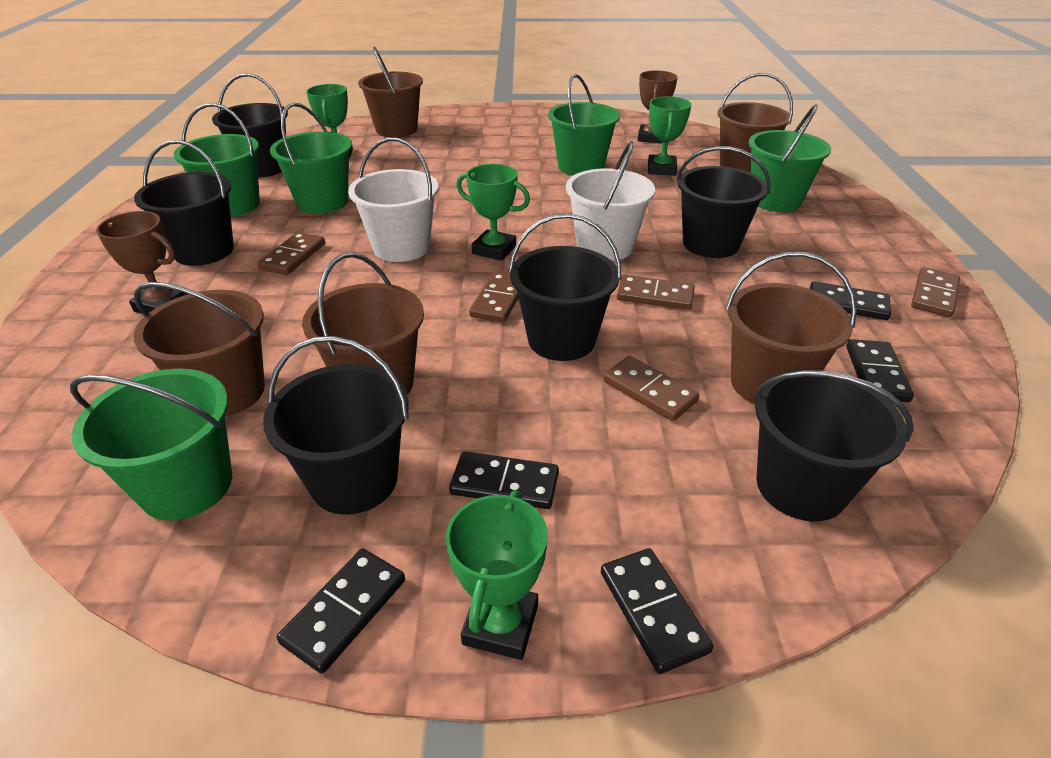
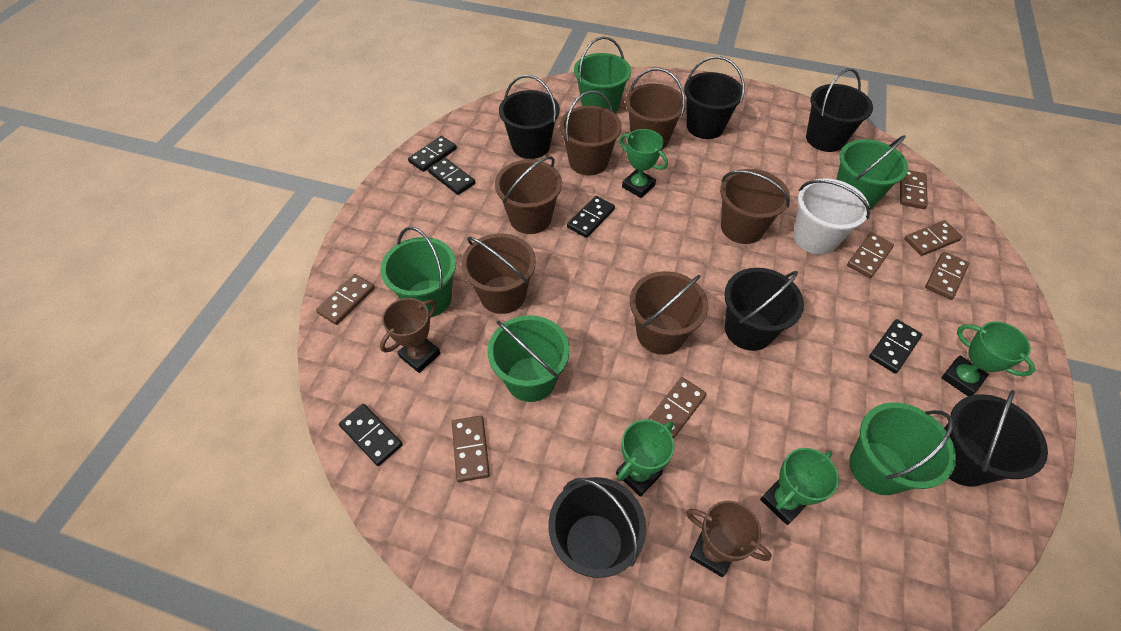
brown bucket: [134,282,265,416] [302,252,424,395] [358,47,423,138] [717,73,793,172] [725,252,857,404] = 5 -> [461,234,536,314] [495,156,562,234] [559,91,622,175] [625,68,686,149] [630,271,708,355] [720,169,790,244] = 6
brown domino: [258,232,325,275] [469,272,519,323] [603,356,699,421] [617,275,695,310] [911,267,960,317] = 5 -> [316,274,375,325] [452,416,490,482] [648,377,706,439] [847,233,894,278] [900,170,928,209] [904,220,963,256] [925,252,969,300] = 7
white bucket: [348,138,439,262] [566,141,655,261] = 2 -> [794,178,870,255] = 1

